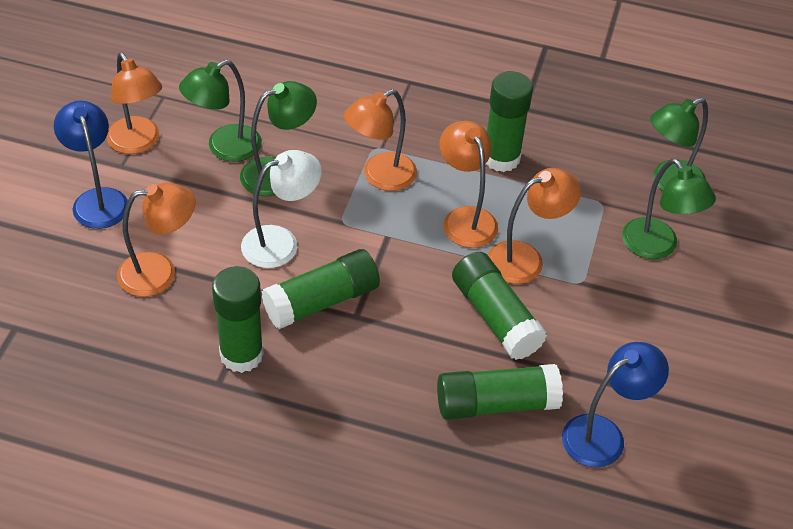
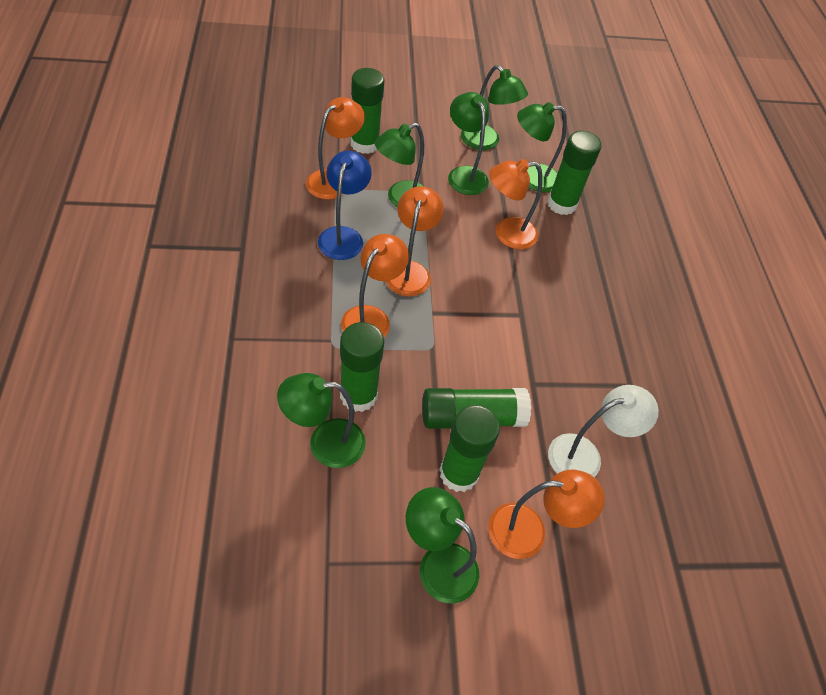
blue lamp: [54,101,128,229] [562,342,669,468] = 2 -> [318,150,372,260] = 1
green lamp: [179,60,262,162] [240,81,317,196] [622,159,716,259] [650,98,708,191] = 4 -> [277,373,366,468] [375,123,425,207] [406,487,479,603] [448,92,489,195] [461,65,528,150] [517,102,567,192] = 6

